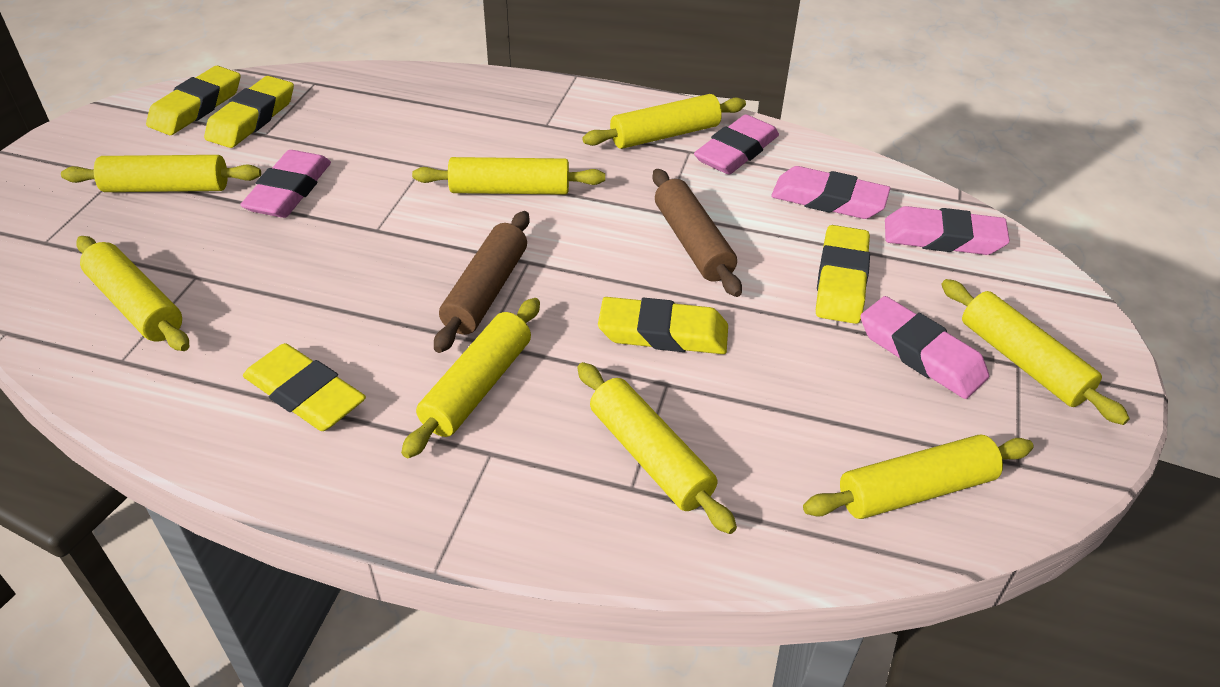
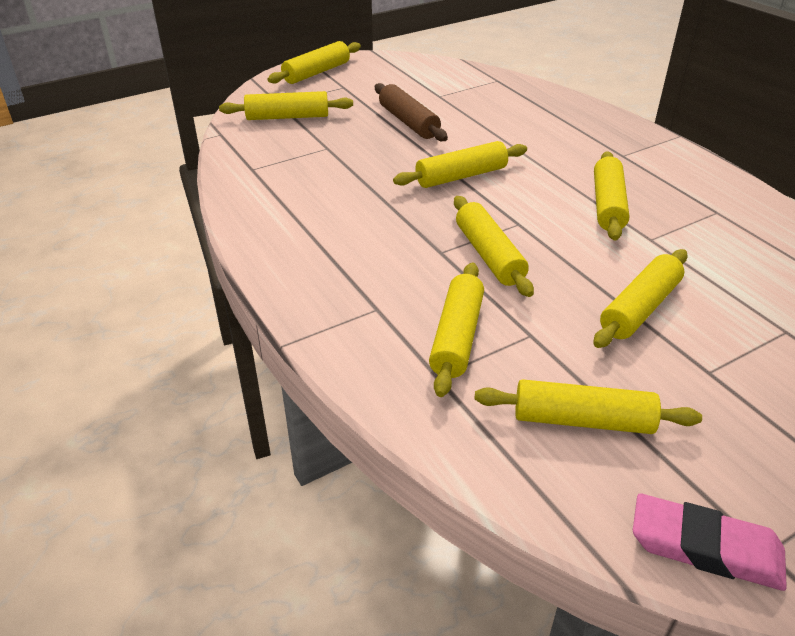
brown rolling pin: [434,211,530,353] [652,169,742,297] = 2 -> [375,83,448,141] = 1
pink eraser: [240,150,331,218] [694,114,779,175] [771,166,890,219] [860,296,989,399] [885,206,1010,255] = 5 -> [633,494,787,591] = 1
yellow eraser: [146,66,241,135] [204,76,294,148] [243,343,366,431] [598,297,728,354] [816,225,870,324] = 5 -> none = 0

